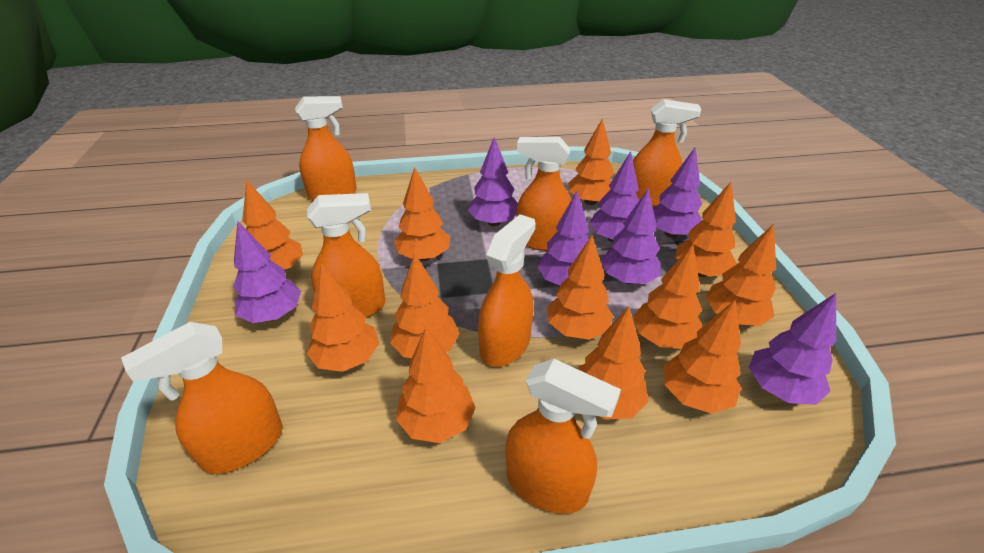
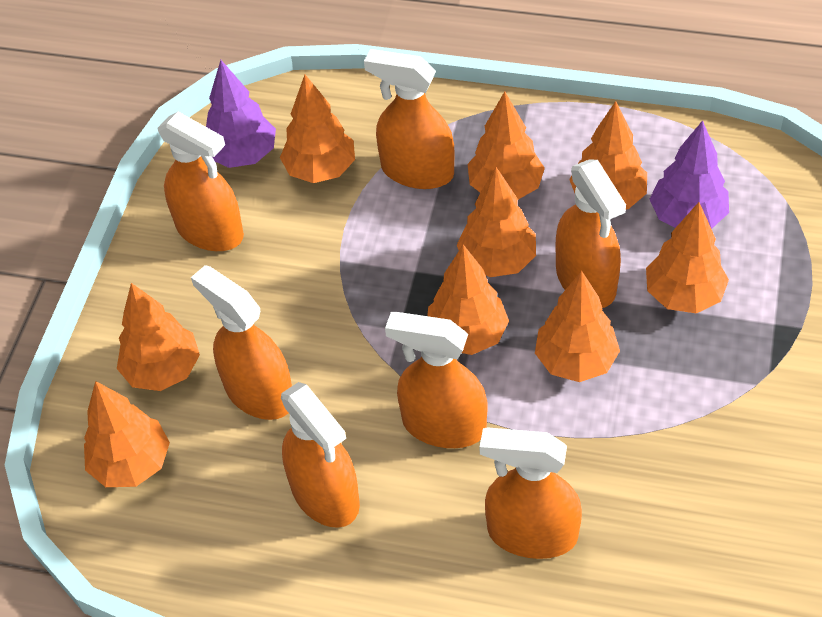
orange tree: [242,180,303,270] [307,263,379,372] [390,253,459,358] [394,167,450,261] [396,327,476,443] [547,236,614,340] [568,119,614,205] [578,307,648,420] [633,244,702,349] [664,300,742,414] [676,182,737,277] [706,224,776,326] = 12 -> [84,381,170,487] [117,283,200,391] [280,75,355,183] [427,245,509,355] [457,167,536,277] [468,91,545,200] [535,271,620,382] [569,101,647,209] [646,202,729,313] = 9
purple tree: [233,221,301,323] [468,137,518,226] [537,191,589,285] [589,151,639,242] [601,188,661,284] [653,147,702,238] [749,293,836,405] = 7 -> [206,60,276,168] [650,120,729,229] = 2

